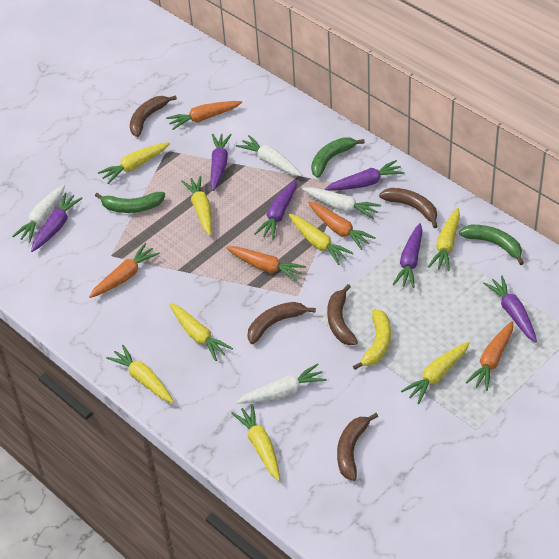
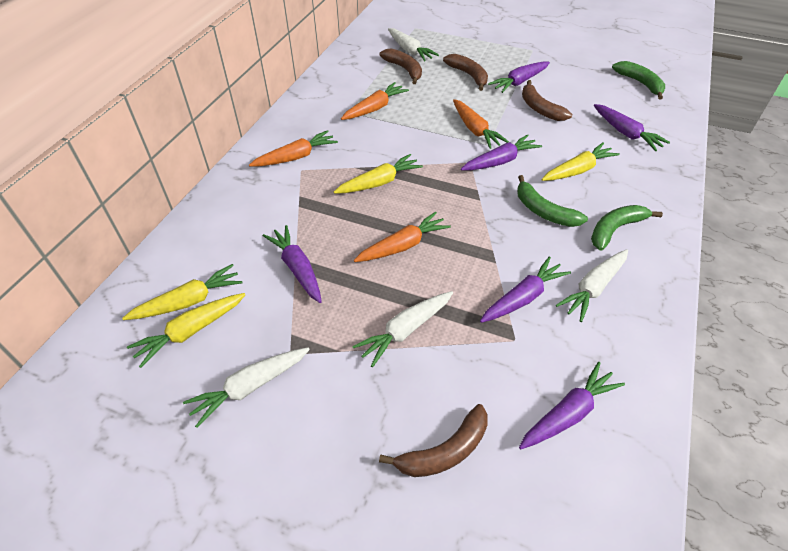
brown banana: [130,95,177,137] [247,302,316,344] [327,284,358,345] [337,413,378,481] [379,188,438,228] = 5 -> [379,404,488,477] [380,48,422,84] [443,54,488,91] [522,80,572,121] = 4
orange carrot: [89,243,160,298] [166,101,242,130] [226,246,306,282] [308,202,376,250] [466,321,513,391] = 5 -> [249,130,338,167] [341,82,409,120] [354,211,451,262] [453,99,509,149] = 4
yellow banana: [353,309,391,370] = 1 -> none = 0
yellow carrot: [98,142,170,184] [106,345,174,403] [170,303,233,361] [181,176,212,236] [231,404,280,481] [289,214,354,265] [401,342,470,404] [428,208,460,271] = 8 -> [122,264,242,320] [127,293,246,368] [334,154,423,194] [542,143,620,181] = 4

